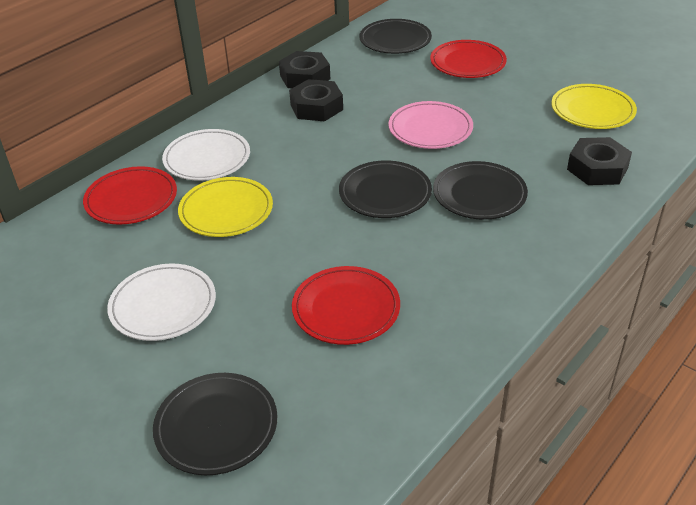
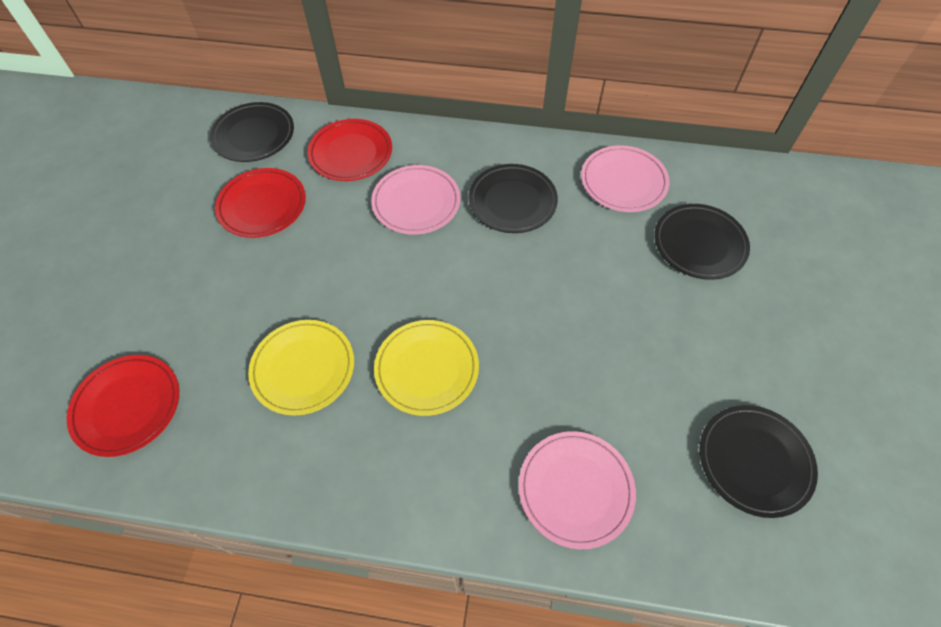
black nut: [279,51,330,88] [289,79,343,122] [567,137,632,185] = 3 -> none = 0
pink plate: [388,101,473,149] = 1 -> [371,165,461,235] [519,431,636,549] [581,145,670,212] = 3
white plate: [107,264,216,341] [162,129,250,181] = 2 -> none = 0

